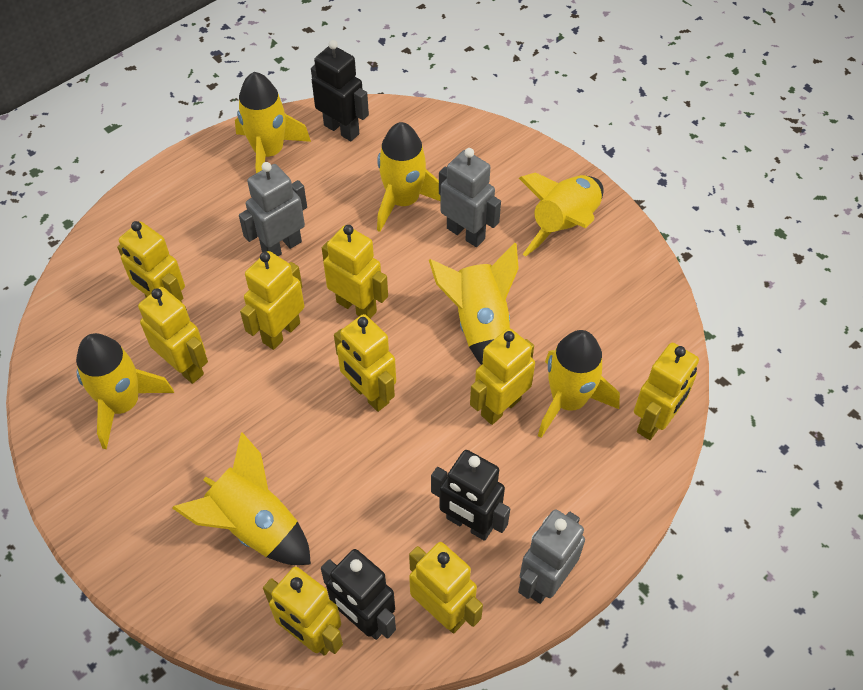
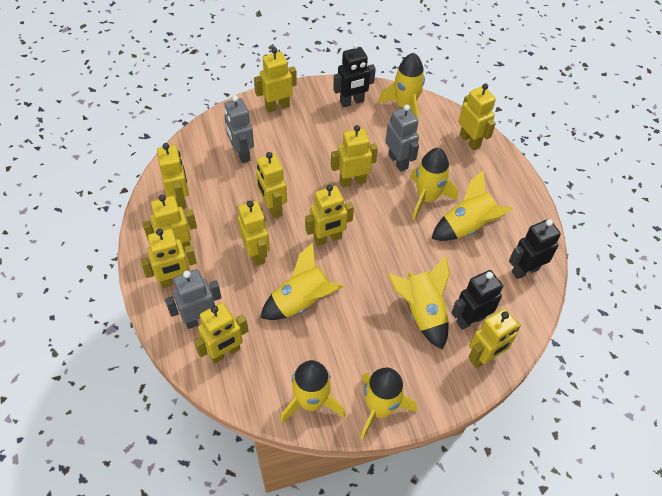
yellow robot: [117,221,185,302] [138,287,208,384] [240,251,304,350] [263,567,343,656] [322,225,388,319] [334,314,396,412] [409,542,483,634] [470,328,535,425] [634,343,699,440] = 9 -> [140,228,197,288] [143,195,197,251] [157,143,189,209] [194,303,248,363] [238,201,270,266] [254,48,297,113] [256,152,287,218] [305,185,354,246] [331,125,378,187] [458,83,496,150] [469,308,521,368] = 11

